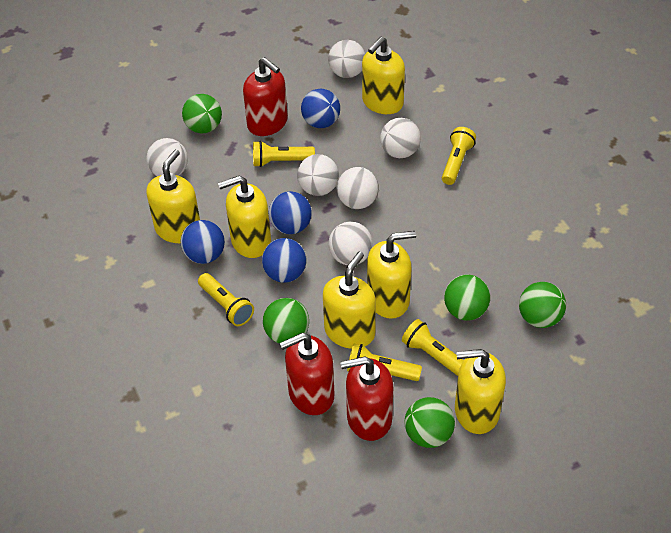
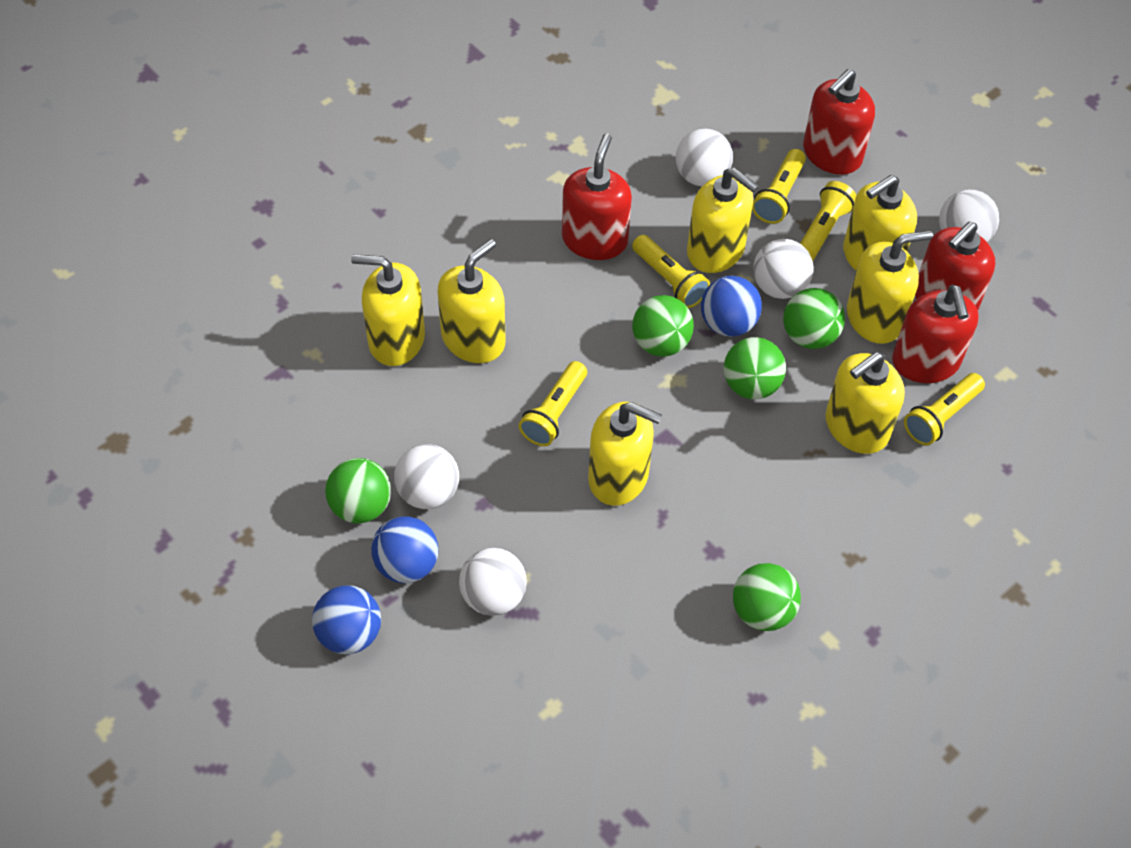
blue ball: [181,220,225,264] [262,238,306,283] [269,191,312,234] [301,89,340,128] = 4 -> [312,585,381,654] [371,516,438,583] [701,276,762,337] = 3
red soap dispenser: [243,57,288,136] [280,333,334,415] [340,356,393,441] = 3 -> [562,133,632,260] [803,69,875,175] [892,285,979,383] [915,222,995,310] = 4
white ball: [147,138,188,176] [297,154,339,196] [328,40,365,78] [328,222,372,265] [337,167,379,209] [380,118,421,158] = 6 -> [394,444,459,509] [459,548,527,616] [676,129,733,186] [753,239,814,299] [939,190,999,242] = 5
yellow soap dispenser: [146,150,200,243] [218,176,271,258] [323,252,376,349] [362,37,405,114] [367,231,416,319] [455,349,506,434] = 6 -> [351,254,425,366] [438,239,506,363] [588,402,662,506] [687,167,759,273] [825,352,905,454] [843,175,917,271] [847,230,933,344] = 7

